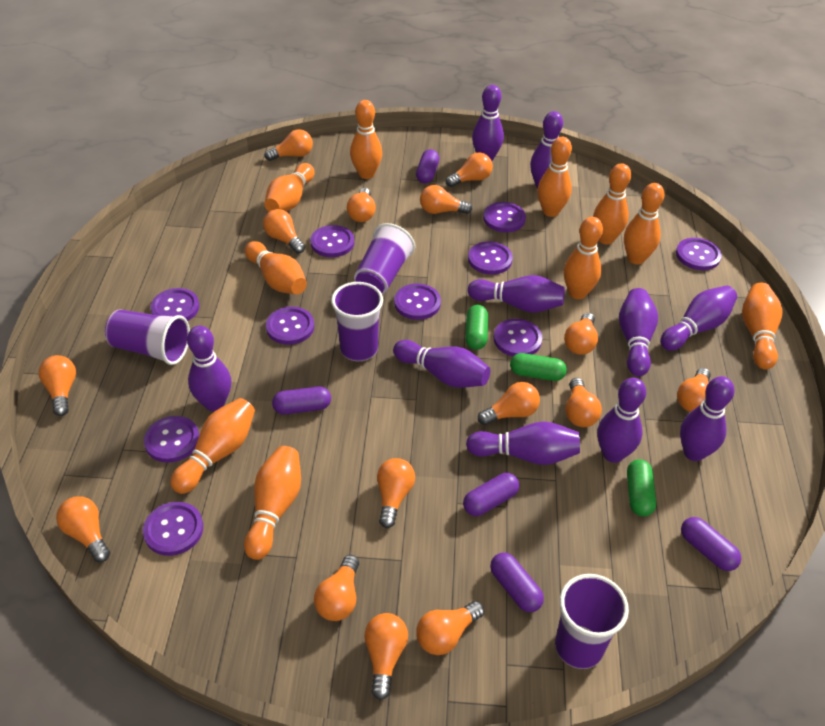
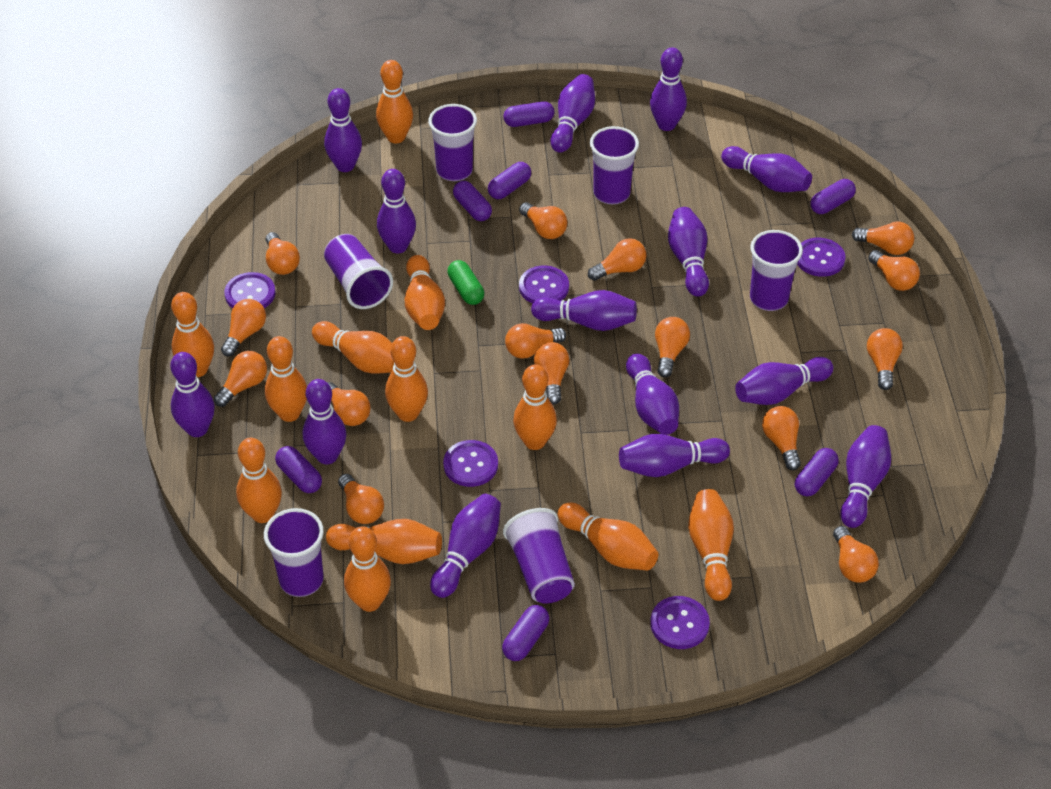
green capsule: [465,305,488,350] [510,353,567,381] [627,459,656,517] = 3 -> [447,260,484,305] = 1
orange bowling pin: [170,398,255,494] [244,446,301,560] [245,241,307,294] [264,163,315,211] [350,100,382,179] [538,137,572,217] [564,217,603,299] [593,163,631,244] [624,183,665,264] [742,283,783,369] = 10 -> [171,292,214,377] [236,438,282,523] [265,336,307,422] [312,321,394,373] [326,519,442,564] [344,526,391,612] [376,60,413,143] [385,336,428,422] [405,255,445,330] [513,364,557,450] [558,502,658,571] [688,489,734,601] = 12
purple bowling pin: [187,326,231,411] [393,340,490,388] [466,421,580,465] [468,275,565,313] [472,85,504,161] [530,111,563,188] [597,378,646,463] [619,288,658,376] [660,286,737,351] [680,376,735,461] = 10 -> [170,352,215,437] [303,379,346,464] [324,88,362,172] [377,169,416,253] [430,494,501,598] [531,290,637,331] [550,74,595,153] [619,434,730,477] [626,354,679,435] [650,47,687,131] [668,207,709,297] [721,146,812,192] [735,357,833,405] [840,425,891,528] = 14
purple button: [143,502,203,556] [144,416,199,463] [150,288,199,321] [266,307,314,345] [310,225,354,257] [394,283,441,320] [468,241,513,275] [483,202,526,232] [494,319,542,356] [676,238,722,270] = 10 -> [224,272,276,309] [443,440,498,487] [519,266,569,303] [650,596,710,649] [797,238,846,277] = 5
purple capsule: [272,386,331,415] [416,149,439,184] [463,473,519,516] [490,553,544,612] [681,517,741,571] = 5 -> [275,446,322,493] [453,181,492,221] [488,162,531,199] [502,605,549,661] [503,101,554,127] [795,448,839,496] [810,179,856,214] = 7
purple cup: [105,309,190,365] [331,282,383,361] [354,223,415,295] [555,574,629,669] = 4 -> [264,508,324,597] [324,234,393,309] [428,104,477,181] [503,508,575,603] [590,126,639,204] [750,230,803,311] = 6

